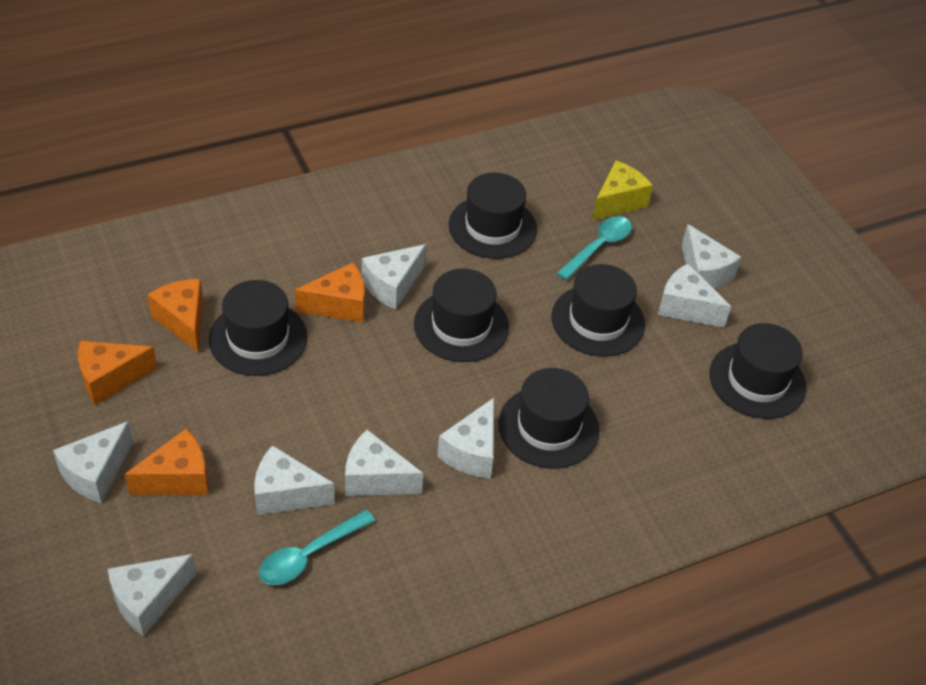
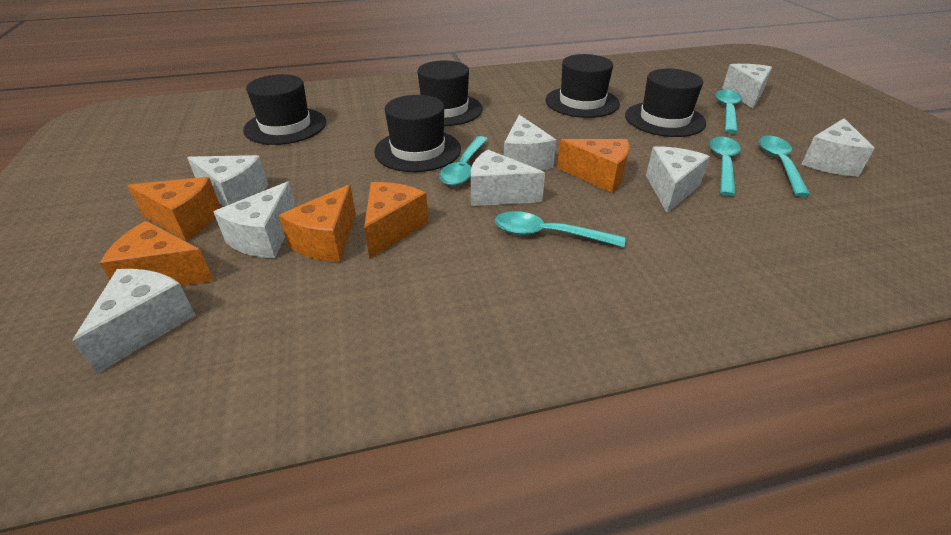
black hat: [209,280,307,376] [414,269,509,362] [449,173,537,259] [498,368,600,468] [551,264,645,357] [710,323,807,419] = 6 -> [243,74,326,145] [374,95,461,172] [417,60,482,126] [546,54,620,118] [625,69,706,137] = 5
orange cheese: [78,341,158,405] [125,429,208,495] [147,279,203,353] [295,263,365,323] = 4 -> [100,221,214,286] [127,177,221,241] [279,185,356,262] [364,182,428,259] [557,139,629,193] = 5
turquoise spoon: [259,509,375,585] [557,216,632,280] = 2 -> [439,136,488,186] [495,211,625,248] [710,137,741,196] [715,90,742,133] [759,136,810,197] = 5
yellow cheese: [592,160,653,220] = 1 -> none = 0

